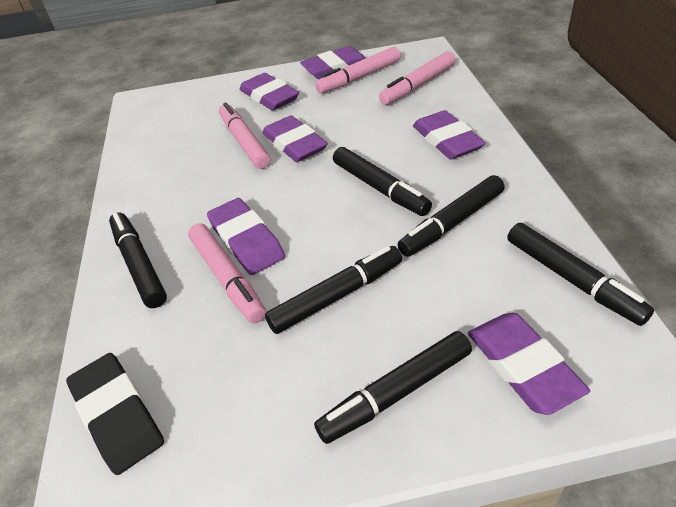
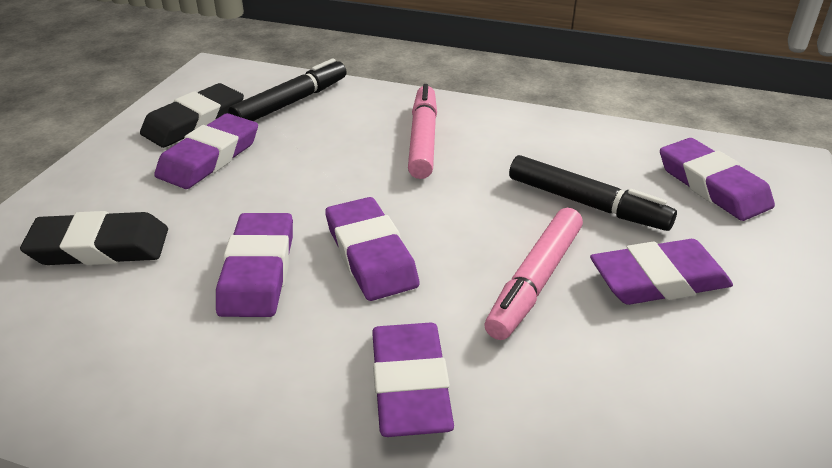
black eraser: [66,353,164,475] = 1 -> [20,211,168,265] [140,83,244,148] = 2
black marker: [109,212,167,308] [265,246,402,334] [314,331,472,444] [333,147,432,216] [398,175,505,257] [507,223,654,326] = 6 -> [228,58,347,121] [509,155,677,231] = 2
pink marker: [188,223,266,323] [219,102,271,169] [315,47,400,94] [379,51,456,105] = 4 -> [408,84,437,179] [485,208,583,340] = 2

